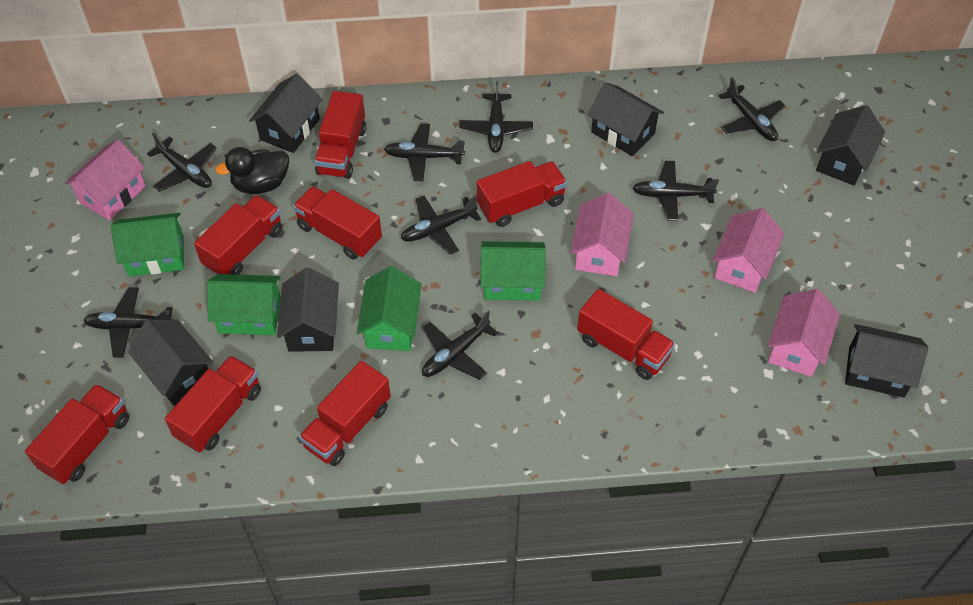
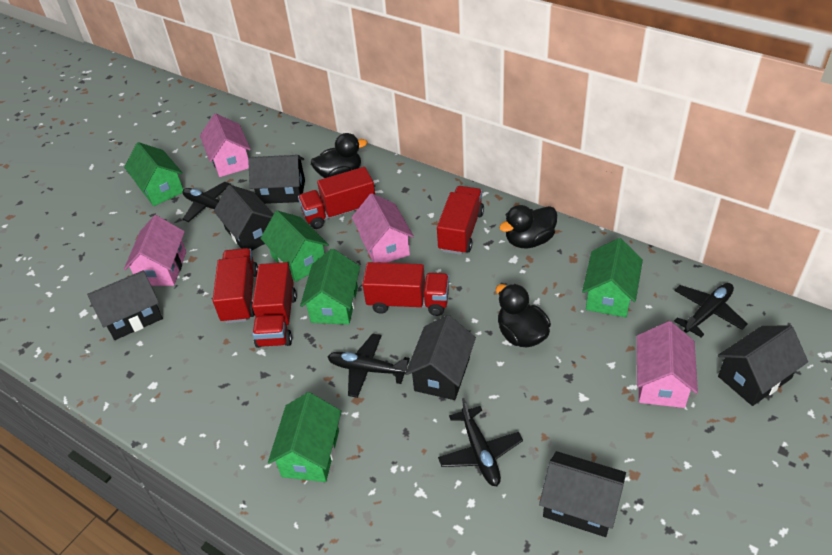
black duck: [215,147,289,194] = 1 -> [311,133,367,178] [496,284,551,347] [499,205,557,248] = 3
black plane: [84,287,173,358] [147,133,217,192] [384,123,465,181] [401,196,481,254] [422,311,498,380] [459,81,533,153] [633,161,719,221] [719,77,785,141] = 8 -> [182,182,231,222] [328,333,410,398] [438,398,523,486] [674,283,748,337] = 4
green house: [111,213,184,276] [207,274,281,335] [357,266,421,351] [481,241,546,301] = 4 -> [124,142,183,206] [260,211,329,282] [268,392,341,482] [300,249,360,325] [582,238,643,317] = 5
red truck: [25,384,129,484] [165,355,261,453] [194,195,283,275] [293,186,382,259] [299,361,391,466] [314,91,366,179] [477,161,567,227] [577,289,675,380] = 8 -> [212,248,258,324] [252,262,297,348] [298,167,375,229] [362,262,449,316] [437,186,484,255] = 5

